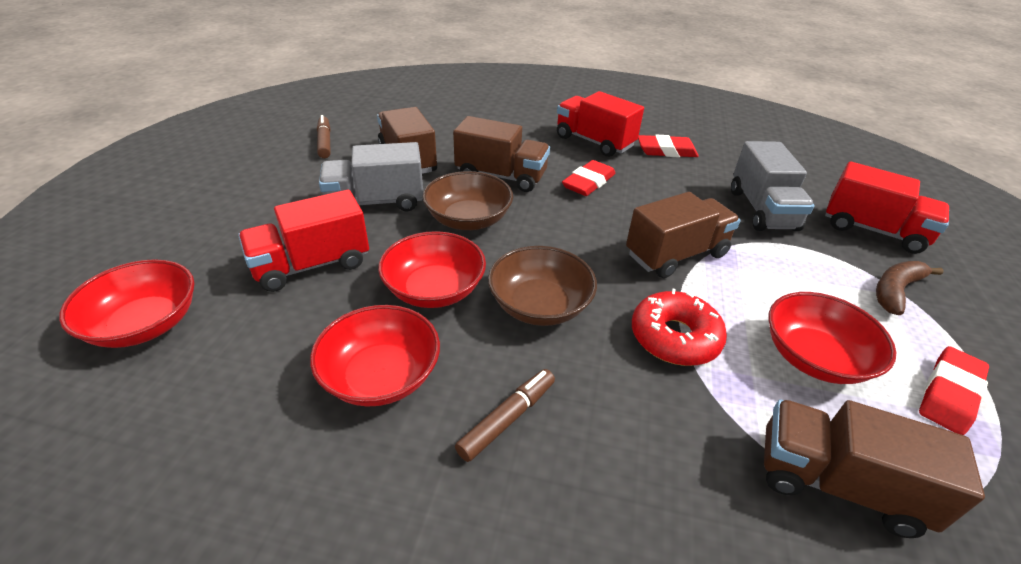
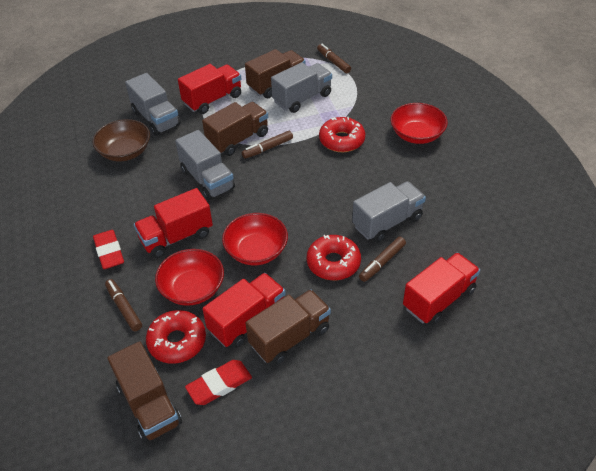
brown banana: [876,261,944,315] = 1 -> none = 0
brown bowl: [423,171,513,230] [488,246,597,326] = 2 -> [92,119,150,161] = 1
brown marker: [317,115,331,158] [455,369,555,462] = 2 -> [105,279,142,331] [242,131,293,159] [317,44,351,73] [359,236,406,282] = 4
grey truck: [319,142,423,212] [731,141,815,231] = 2 -> [125,73,181,135] [175,130,235,200] [271,62,332,113] [352,181,426,242] = 4
red bowl: [59,259,195,348] [310,305,440,407] [378,231,486,308] [769,292,896,384] = 4 -> [155,249,224,306] [222,213,288,265] [391,103,448,144] = 3
red donut: [632,288,727,366] = 1 -> [146,310,206,364] [307,235,361,280] [319,117,366,152] = 3
red eraser: [562,160,616,196] [638,135,699,157] [919,346,989,435] = 3 -> [93,230,124,269] [185,360,252,405] = 2
red truck: [238,190,369,292] [557,91,644,157] [825,161,949,254] = 3 -> [134,188,213,258] [178,64,241,114] [202,273,286,348] [403,253,480,325] = 4

